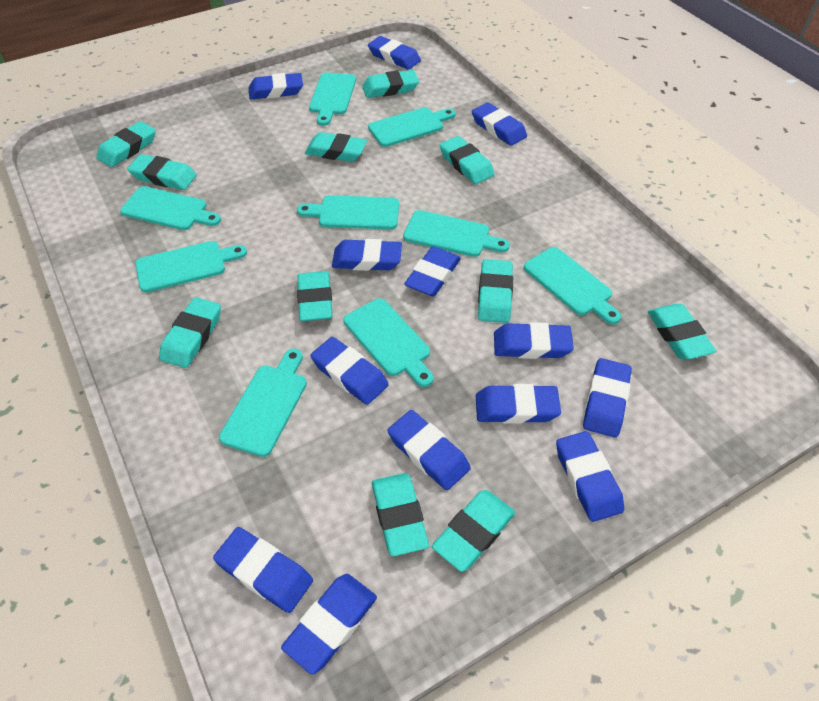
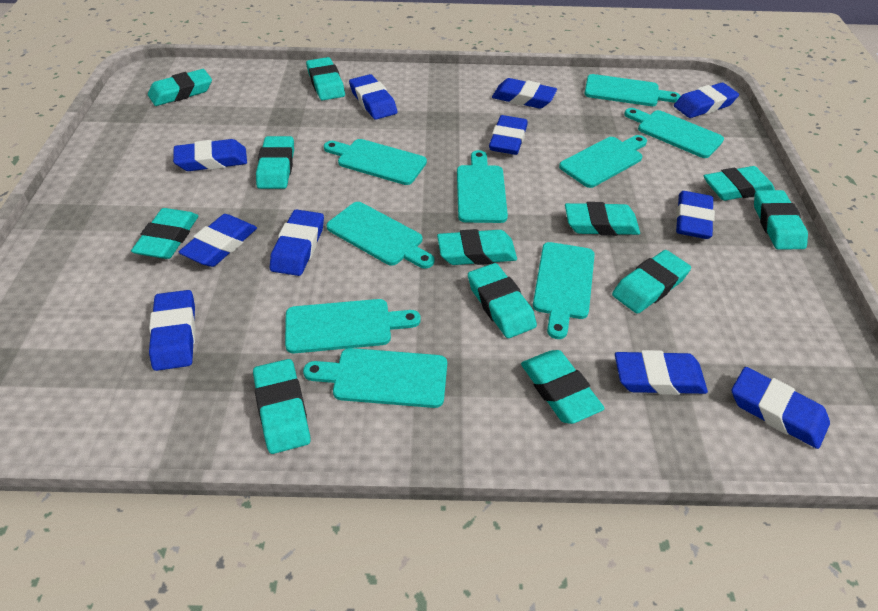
blue eraser: [213,527,313,613] [248,73,303,99] [281,574,377,674] [310,337,389,405] [332,239,402,271] [368,36,421,70] [388,410,471,490] [404,246,461,296] [472,102,527,146] [476,384,561,424] [494,322,574,359] [556,431,624,522] [583,358,632,438] = 13 -> [149,290,196,371] [173,139,247,171] [179,214,257,267] [270,209,324,276] [349,74,397,120] [489,115,528,155] [492,78,557,109] [615,350,708,395] [674,83,739,118] [676,191,715,239] [731,367,830,449] = 11
turquoise eraser: [96,121,156,167] [127,154,197,190] [159,297,221,368] [297,271,333,321] [305,132,367,162] [362,70,419,98] [372,473,429,556] [432,490,515,572] [440,136,495,184] [478,259,513,323] [648,304,716,359] = 11 -> [131,208,198,259] [148,69,212,106] [253,359,311,454] [256,136,294,189] [306,57,345,101] [437,229,517,265] [468,263,537,338] [521,350,605,424] [565,202,640,236] [612,250,691,314] [704,166,775,201] [754,190,808,249] = 12

